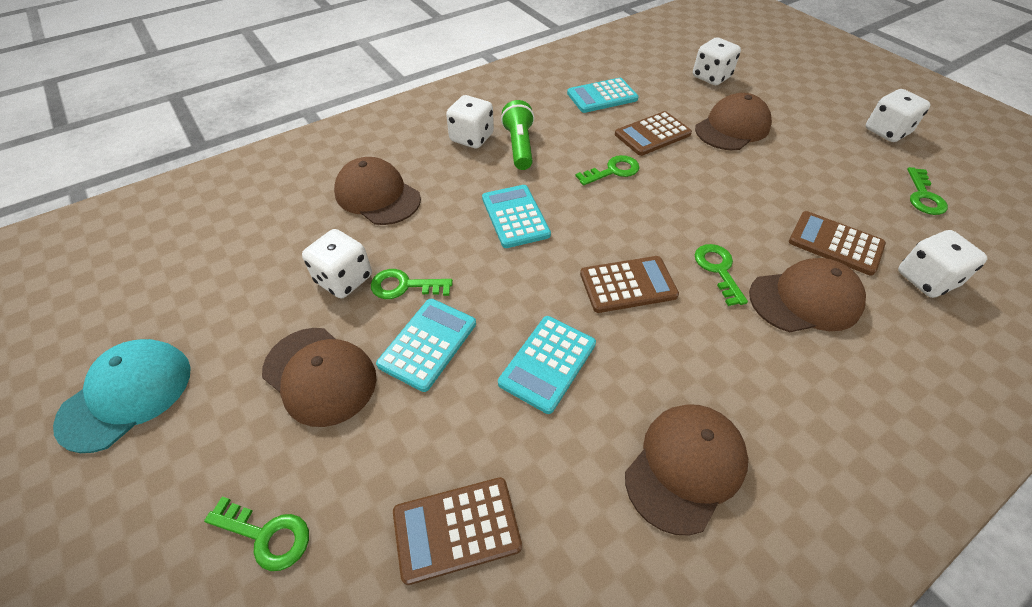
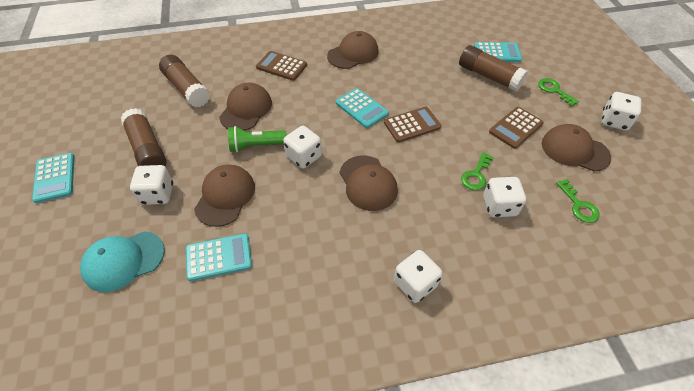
brown calculator: [393,477,522,585] [580,256,679,313] [615,111,692,156] [789,211,886,276] = 4 -> [256,51,307,81] [384,107,442,143] [489,107,544,149] = 3
brown glue stick: none = 0 -> [121,108,167,166] [159,55,210,107] [459,45,528,92] = 3
green key: [204,497,309,571] [371,269,453,299] [576,155,640,185] [695,244,748,306] [907,167,948,215] = 5 -> [461,152,494,190] [538,78,579,107] [556,179,600,223] = 3

